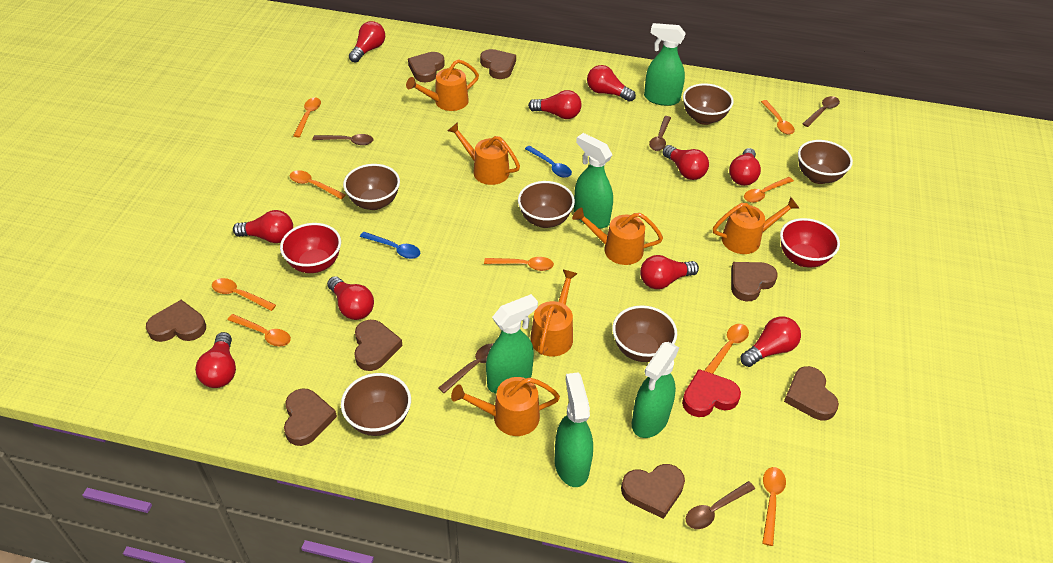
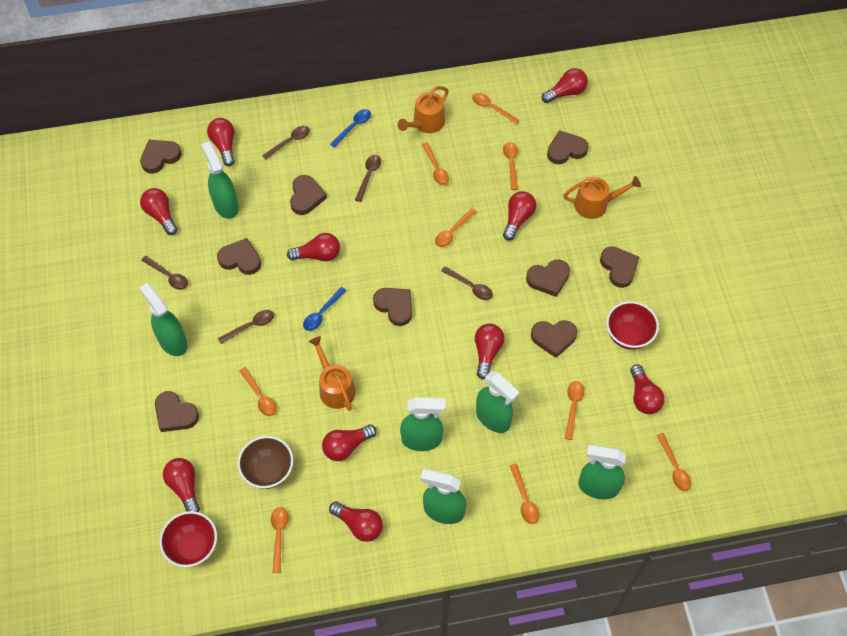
brown bowl: [341,373,411,436] [343,164,400,210] [518,181,575,228] [612,305,677,362] [683,83,734,125] [798,140,853,184] = 6 -> [238,436,293,489] = 1
brown heart: [146,300,206,342] [284,388,337,446] [354,320,403,371] [408,52,445,82] [480,49,516,79] [621,464,685,519] [731,262,778,302] [784,366,839,420] = 8 -> [140,140,181,173] [155,391,199,432] [217,238,261,275] [290,175,327,215] [373,288,412,326] [526,259,570,297] [531,320,577,358] [547,130,588,164] [600,247,639,288] = 9
green spray bottle: [486,294,538,393] [554,372,593,487] [574,133,613,229] [632,342,679,438] [644,23,686,106] = 5 -> [139,283,188,356] [201,141,239,219] [400,397,446,451] [420,468,466,524] [476,371,520,433] [578,445,626,499] = 6
orange watering can: [406,59,479,111] [448,122,520,185] [451,377,560,436] [530,270,578,356] [572,208,663,265] [713,197,799,254] = 6 -> [309,336,356,411] [398,86,449,133] [563,176,641,219] = 3
red heart: [682,369,741,417] = 1 -> none = 0

